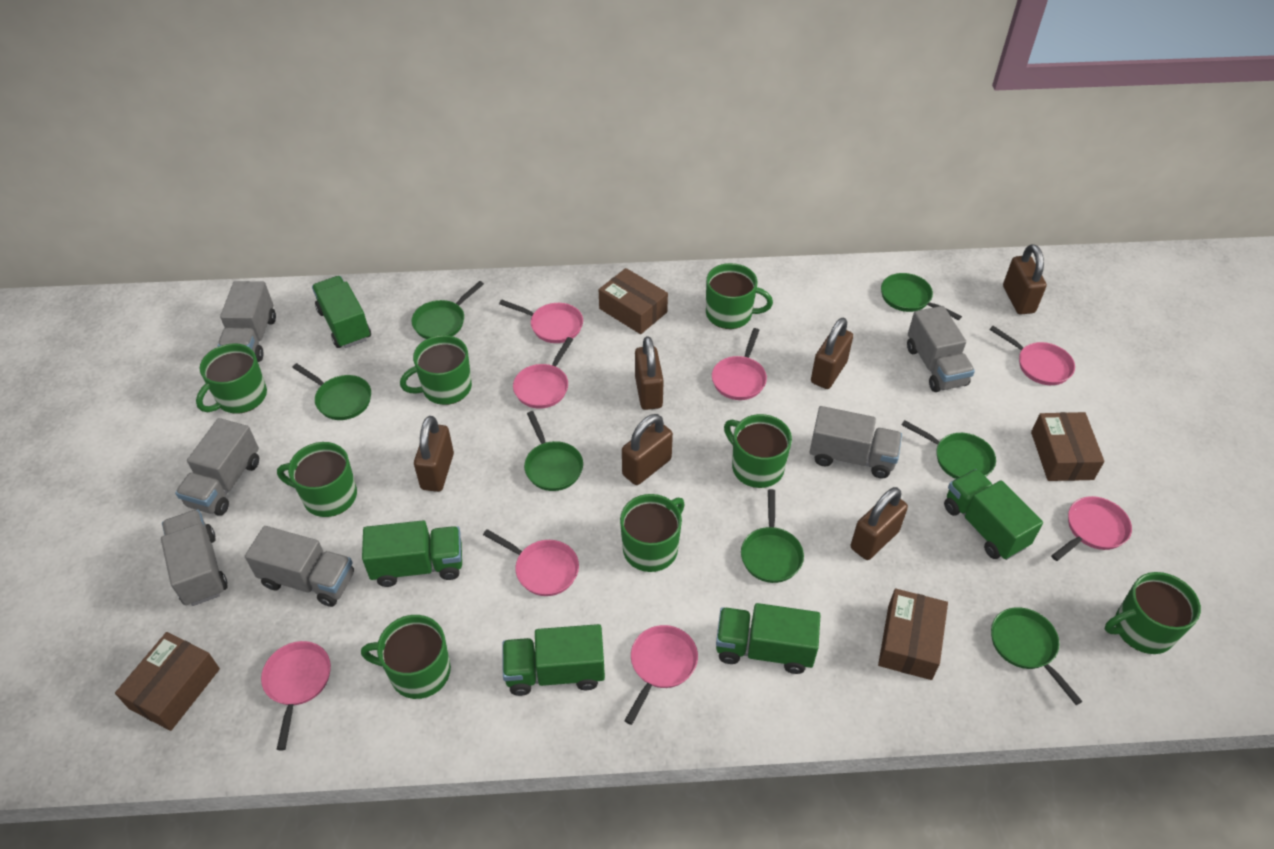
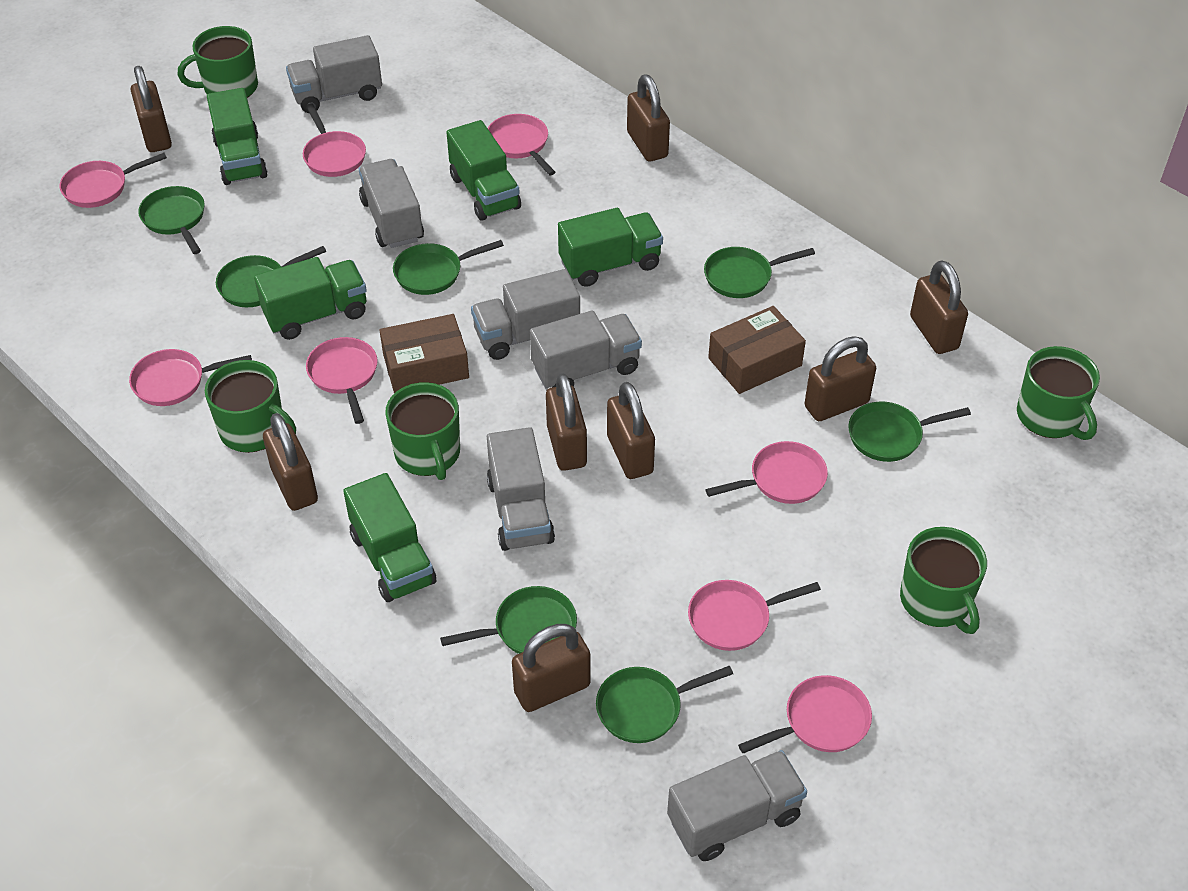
brown box: [115,632,220,731] [599,268,668,334] [878,589,948,680] [1031,412,1105,481] = 4 -> [379,314,469,393] [708,306,806,394] = 2
brown padlock: [414,416,454,492] [622,414,673,485] [635,336,664,410] [811,318,853,389] [851,487,908,560] [1003,244,1047,314] = 6 -> [131,66,172,152] [263,413,318,511] [512,624,590,712] [546,373,587,471] [607,382,655,479] [627,75,670,162] [804,336,876,421] [910,260,968,354] = 8
green mug: [196,343,267,414] [277,442,357,517] [361,615,451,699] [400,335,472,405] [620,494,685,572] [706,263,773,329] [724,414,792,488] [1105,572,1201,654] = 8 -> [178,26,258,98] [205,360,296,453] [385,382,460,480] [900,527,987,634] [1017,346,1100,440] = 5

